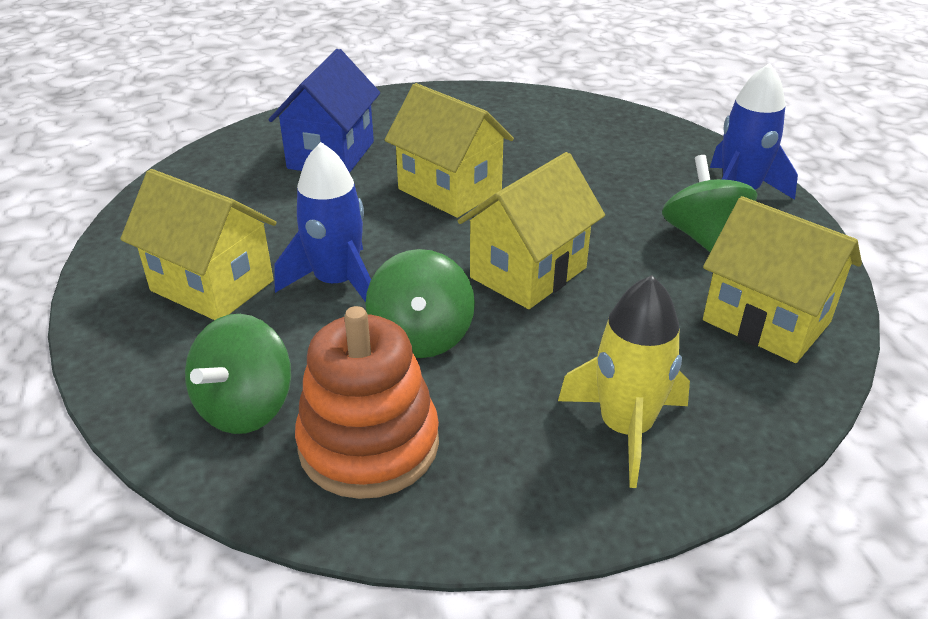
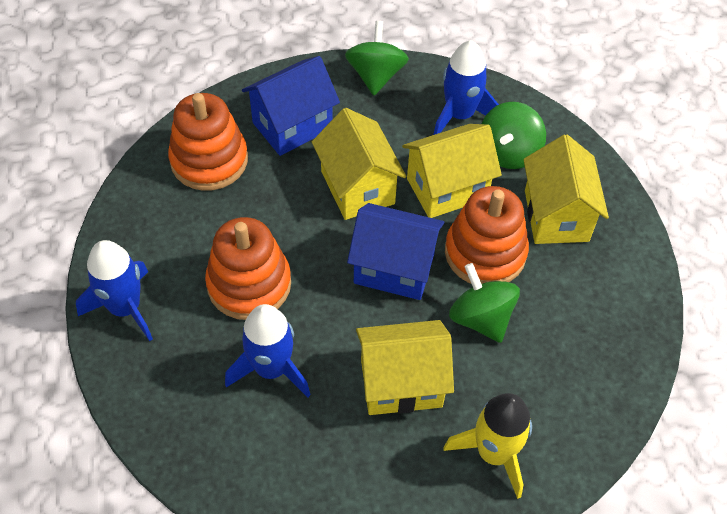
blue house: [269,49,380,173] = 1 -> [242,56,340,156] [347,203,444,300] = 2
blue rocket: [275,142,371,302] [710,63,798,200] = 2 -> [76,240,153,341] [225,304,311,397] [433,40,499,135] = 3
orange stacking toy: [295,306,439,499] = 1 -> [168,93,248,191] [205,217,291,320] [445,186,529,284] = 3

